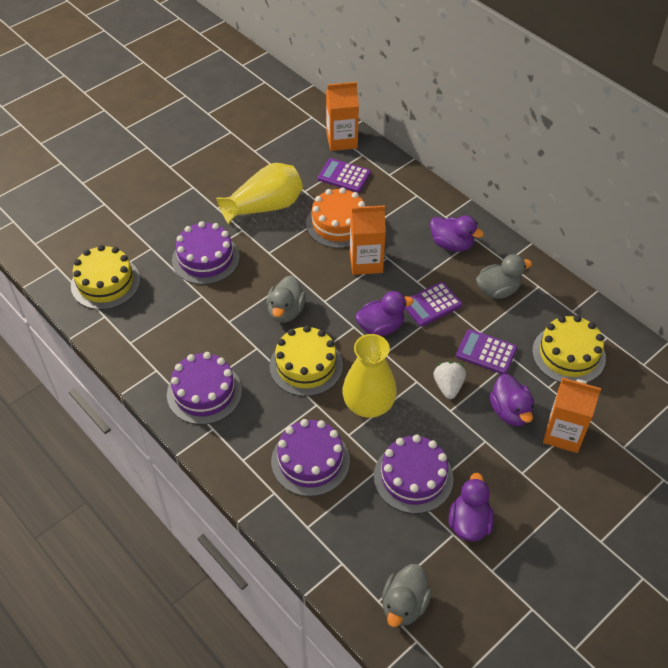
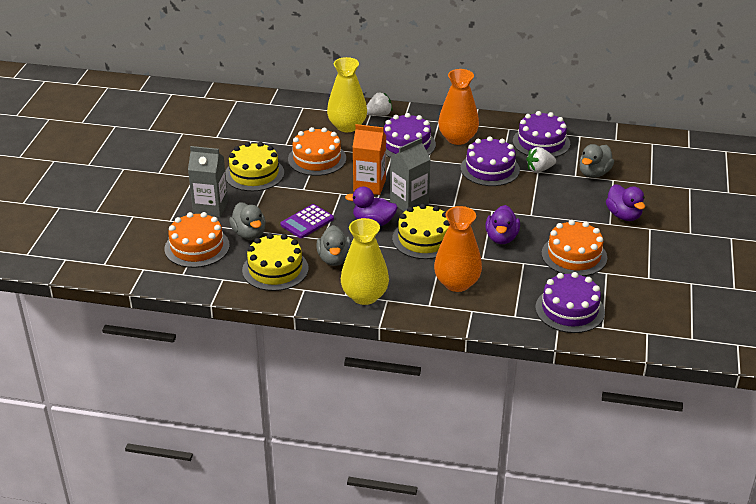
grey carton: none = 0 -> [188,146,228,218] [390,138,431,212] = 2
orange cake: [306,187,366,248] = 1 -> [165,212,230,268] [288,127,346,176] [541,220,607,276] = 3
orange carton: [326,82,359,151] [350,205,386,275] [543,378,601,453] = 3 -> [353,124,386,195] = 1
orange vase: none = 0 -> [434,206,482,292] [438,69,479,145] = 2
purple calculator: [318,158,371,193] [405,282,462,327] [456,329,517,374] = 3 -> [280,204,334,238] = 1
purple duck: [355,291,414,336] [430,216,484,252] [449,473,494,541] [490,374,534,426] = 4 -> [345,187,398,226] [485,205,520,244] [606,184,645,221] = 3
white strawberry: [434,361,466,399] = 1 -> [367,93,392,116] [526,147,556,173] = 2

